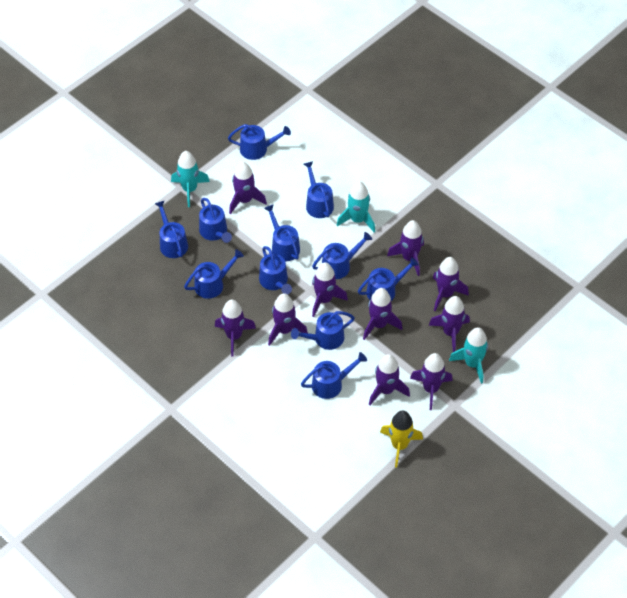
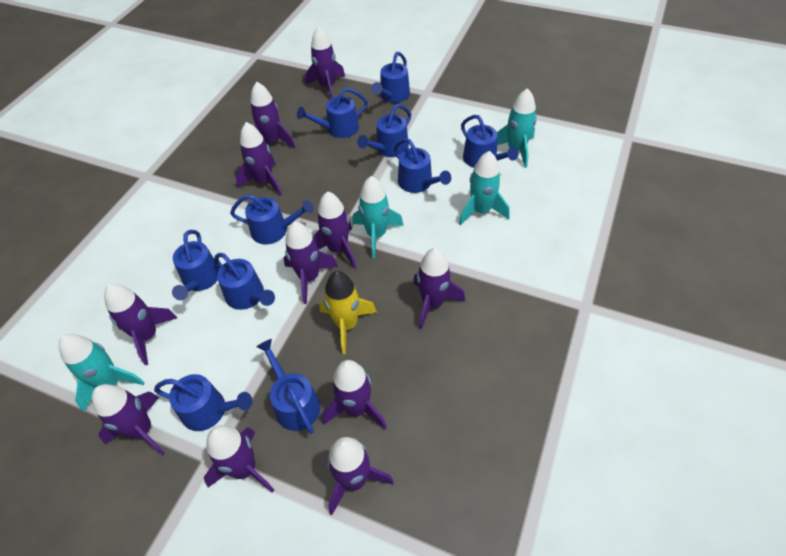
blue watering can: [155,200,188,258] [184,249,244,299] [199,198,232,243] [228,124,291,160] [259,246,292,294] [264,204,300,261] [291,311,355,350] [301,352,367,399] [304,161,334,218] [312,232,372,279] [358,257,419,301] = 11 -> [154,374,253,431] [172,230,220,300] [214,253,275,310] [230,194,314,244] [256,339,320,434] [297,88,368,138] [357,104,411,157] [371,52,410,103] [394,139,451,193] [461,115,519,168] = 10
purple rocket: [215,300,256,357] [229,162,267,214] [268,293,308,346] [312,262,348,317] [363,288,402,340] [369,354,410,405] [387,220,424,276] [410,353,453,410] [429,296,470,352] [433,257,469,311] = 10 -> [92,384,165,455] [104,284,177,365] [204,425,274,493] [236,122,282,196] [250,82,296,149] [283,221,338,304] [305,26,345,99] [313,191,357,269] [322,360,387,430] [327,437,394,515] [413,248,465,330] = 11
turquoise rocket: [171,151,210,207] [337,182,375,232] [449,327,488,384] = 3 -> [59,334,145,412] [353,176,404,258] [459,151,510,226] [497,88,537,168] = 4

